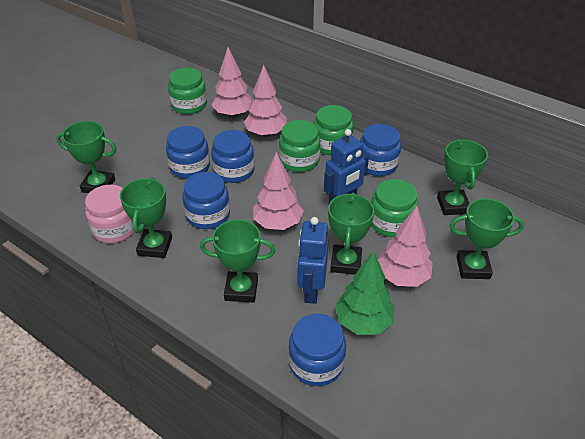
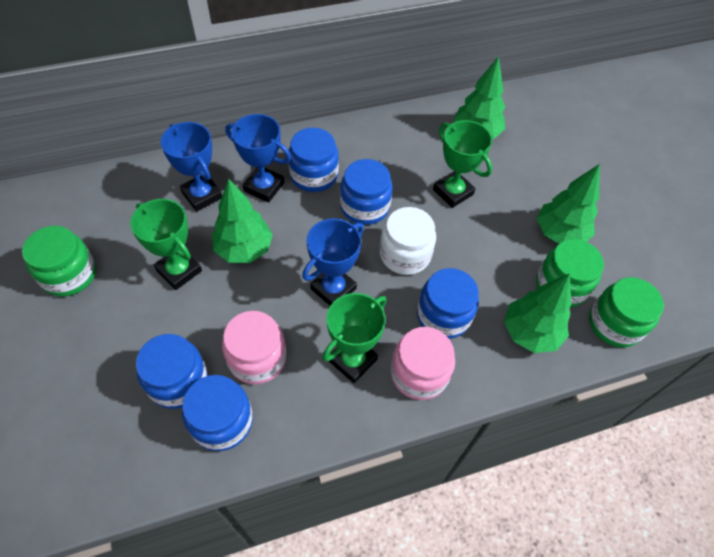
blue robot: [297,217,329,304] [324,129,369,203] = 2 -> none = 0
blue trophy: none = 0 -> [160,122,222,212] [226,114,291,202] [302,219,364,306] = 3
green jar: [168,68,207,114] [279,120,320,172] [314,105,354,155] [371,179,418,237] = 4 -> [22,226,96,297] [536,239,604,308] [589,277,664,347] = 3
green tree: [335,251,394,335] = 1 -> [212,179,273,263] [454,56,505,139] [504,273,571,353] [537,164,600,244] = 4
green trophy: [56,121,116,193] [120,177,172,258] [200,219,276,303] [328,192,374,275] [437,139,488,215] [449,198,524,279] = 6 -> [130,199,202,290] [322,293,387,383] [433,120,492,208] = 3
pink jar: [85,185,134,243] = 1 -> [222,311,287,384] [391,327,455,400] = 2
pink tree: [211,47,252,117] [244,65,287,137] [253,152,304,230] [378,206,433,287] = 4 -> none = 0
white jar: none = 0 -> [380,207,436,275] = 1

